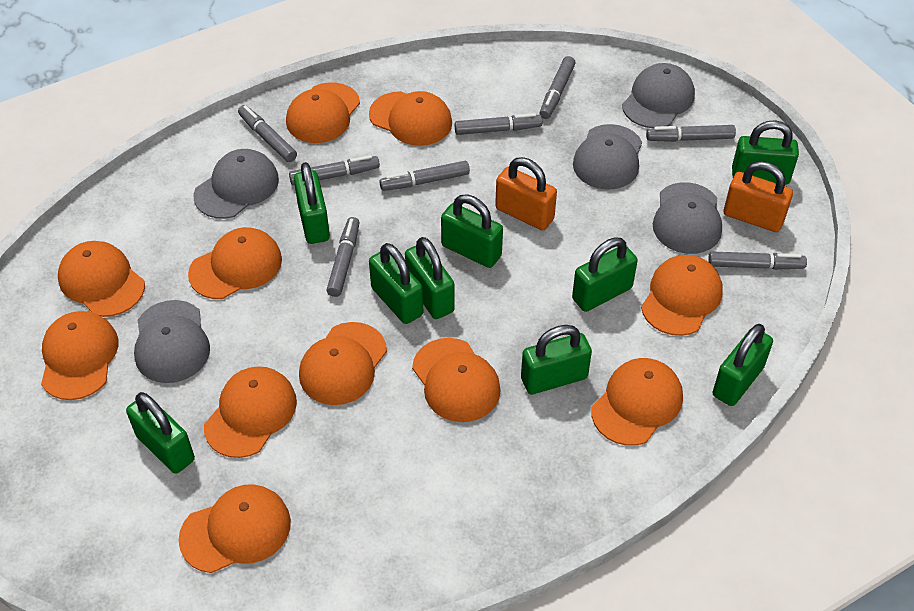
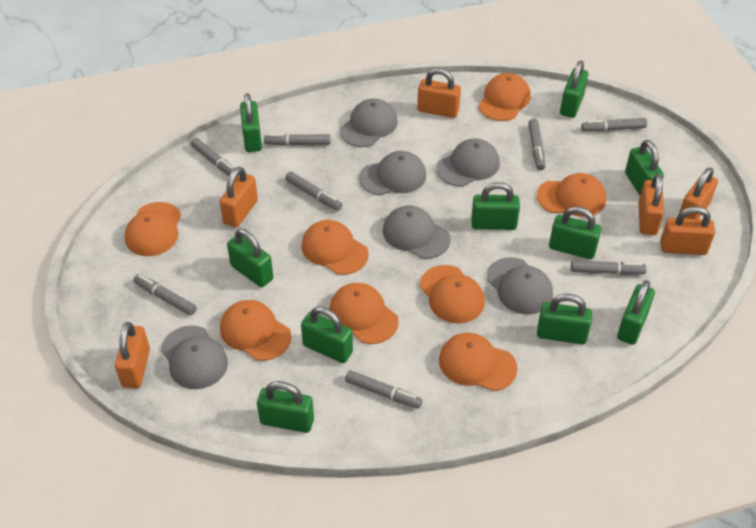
green padlock: [126,392,195,474] [294,162,330,244] [369,243,423,324] [405,237,455,319] [441,194,503,268] [521,325,592,394] [572,237,638,312] [713,324,773,406] [732,120,799,185] = 9 -> [227,229,273,287] [240,93,262,152] [257,381,314,433] [301,307,353,363] [471,182,520,230] [537,294,592,344] [549,206,602,259] [560,60,588,118] [617,280,655,345] [625,140,664,195] = 10
grey cap: [134,300,210,383] [193,149,279,219] [573,124,642,190] [622,63,695,128] [653,182,722,254] = 5 -> [161,325,228,389] [340,99,397,147] [359,151,426,195] [383,206,451,259] [436,138,500,187] [487,257,553,315] = 6
orange cap: [41,311,118,400] [58,241,145,317] [178,484,291,573] [188,227,282,299] [204,366,297,458] [286,82,360,143] [299,322,387,405] [369,91,452,146] [412,338,501,422] [591,358,683,446] [641,255,723,336] = 11 -> [125,202,181,256] [220,300,291,361] [301,220,369,275] [329,283,399,344] [420,265,485,324] [439,333,517,391] [478,73,531,121] [537,173,606,217] = 8
orange padlock: [495,157,557,231] [724,161,793,232] = 2 -> [115,322,150,388] [219,167,258,228] [417,68,461,118] [638,174,664,235] [660,206,715,255] [679,167,718,219] = 6

